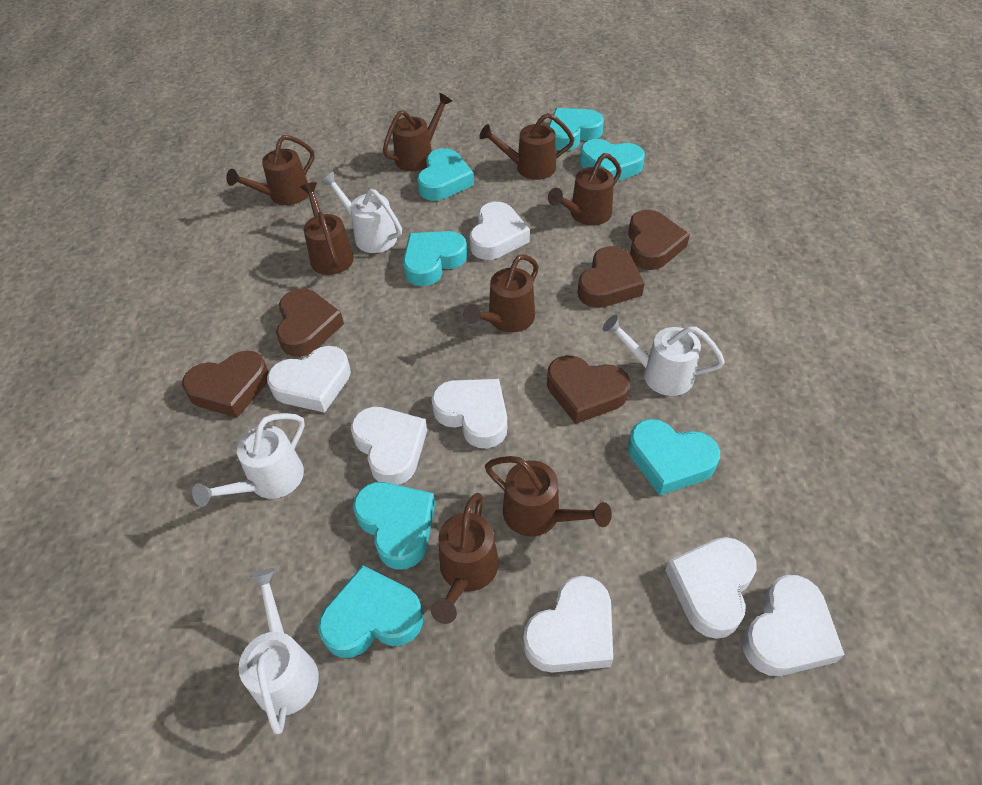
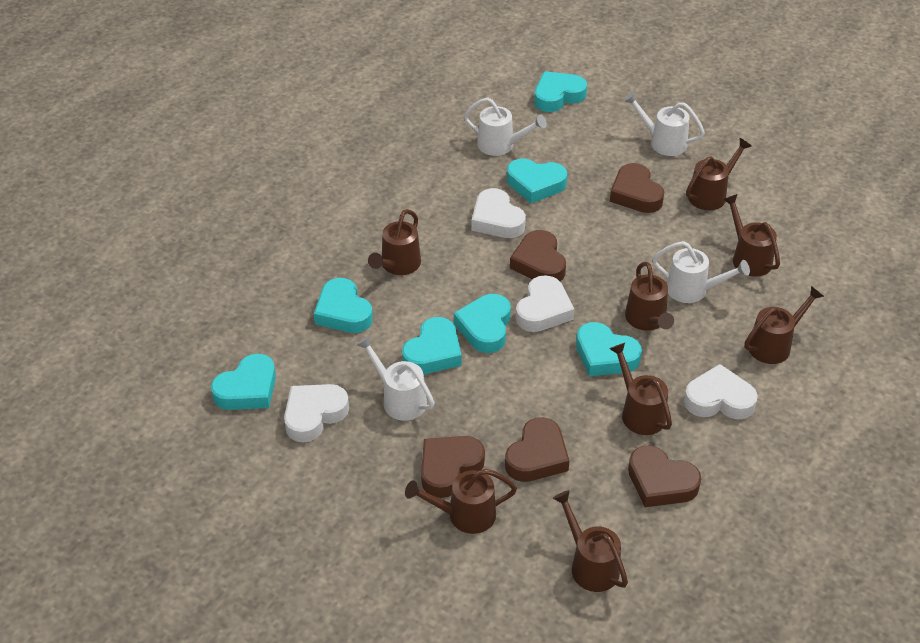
white heart: [267,346,351,413] [350,407,427,485] [431,379,507,449] [470,202,530,260] [523,576,613,673] [665,537,756,639] [742,575,845,676] = 7 -> [284,384,349,442] [472,188,526,238] [516,275,574,332] [684,364,758,419] = 4

